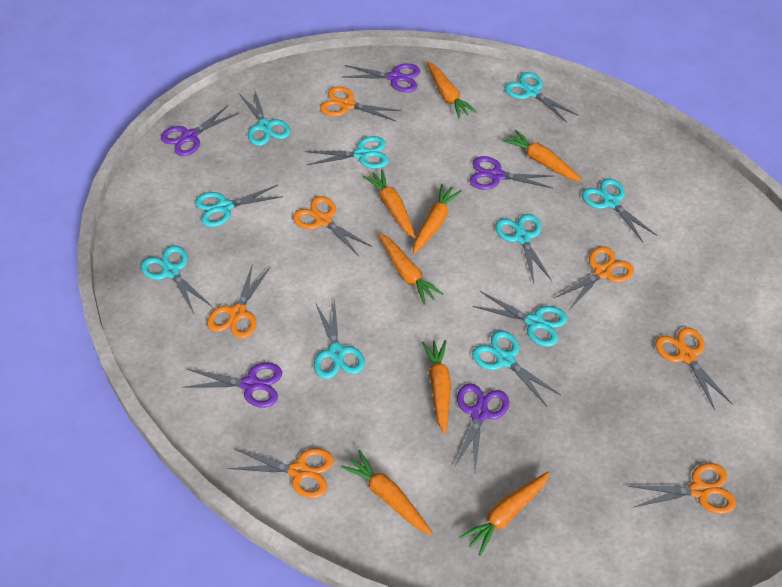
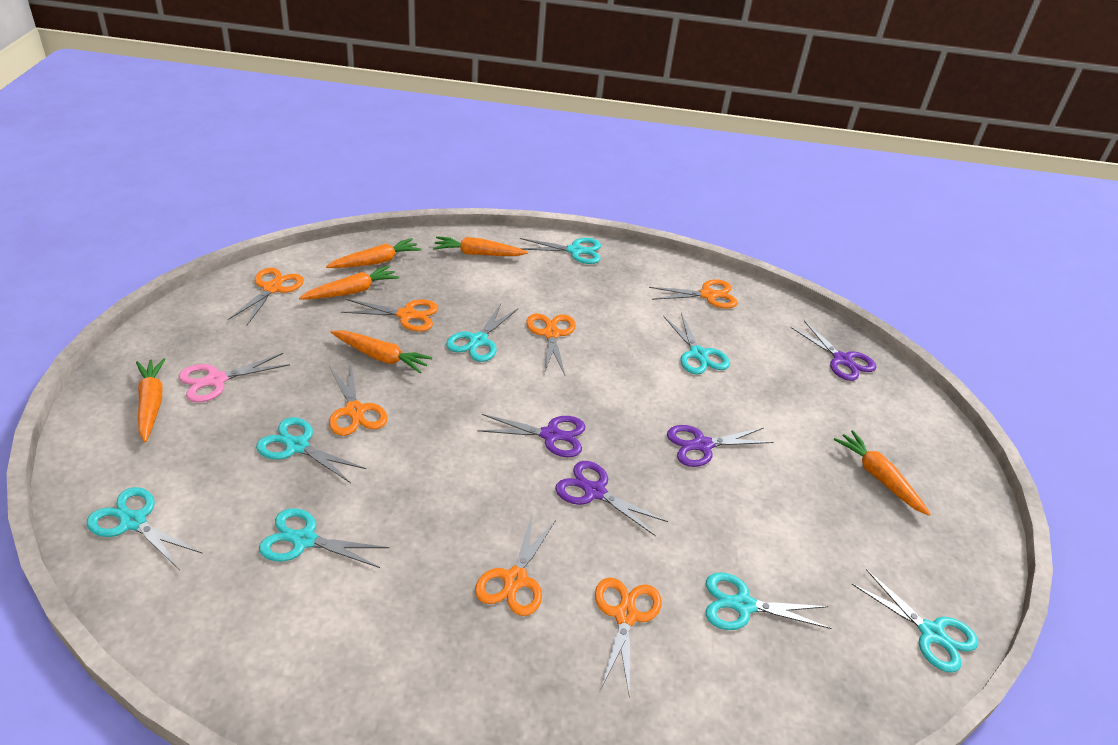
orange carrot: [341,450,433,535] [363,169,415,238] [378,233,443,305] [413,184,462,255] [422,340,451,434] [427,61,477,119] [460,471,550,556] [503,130,582,182] = 8 -> [136,358,165,442] [299,266,399,300] [326,238,422,268] [331,330,433,373] [433,236,528,256] [834,430,931,516] = 6
pink scissors: none = 0 -> [178,353,290,402] = 1
purple scissors: [161,105,239,156] [182,363,282,408] [343,63,420,92] [454,383,509,471] [470,156,553,190] = 5 -> [477,414,586,457] [555,461,668,536] [667,425,773,467] [790,321,876,381] = 4
turquoise scissors: [141,245,211,313] [195,185,283,227] [239,88,290,146] [305,136,389,169] [314,299,365,379] [472,291,567,347] [472,331,561,406] [495,214,552,283] [505,72,578,122] [582,178,657,242] = 10 -> [86,487,203,570] [256,417,367,483] [259,508,389,568] [446,304,518,362] [520,238,601,264] [663,313,730,374] [706,572,831,630] [852,569,978,673] = 8

